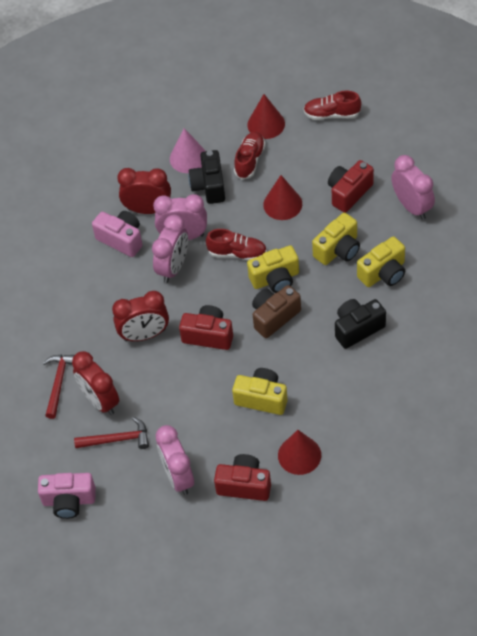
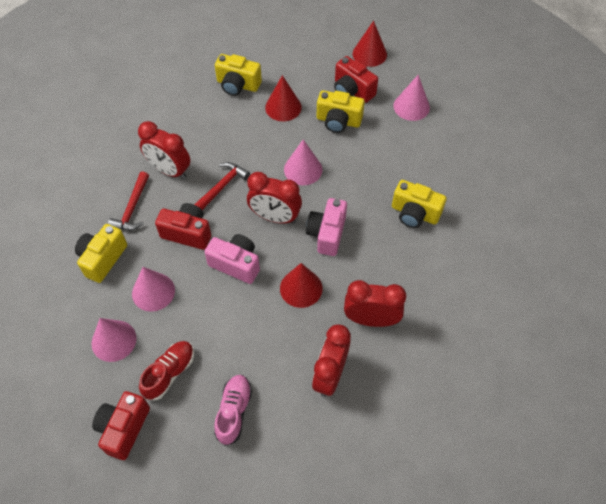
black camera: [188,150,225,204] [335,299,386,349] = 2 -> none = 0
brown camera: [252,285,301,338] = 1 -> none = 0
pink clock: [152,214,188,283] [153,194,207,240] [156,425,194,495] [391,155,435,220] = 4 -> none = 0
pink cone: [170,128,205,173] = 1 -> [91,318,136,362] [132,267,175,312] [284,139,323,185] [394,75,430,121] = 4
pink shoe: none = 0 -> [214,375,252,446] = 1
red clock: [72,351,119,415] [112,291,169,341] [117,168,171,214] = 3 -> [138,121,191,179] [247,172,302,223] [312,324,351,397] [344,280,406,327] = 4
red shoe: [206,229,267,260] [234,132,266,179] [303,91,361,120] = 3 -> [139,341,194,401] = 1

